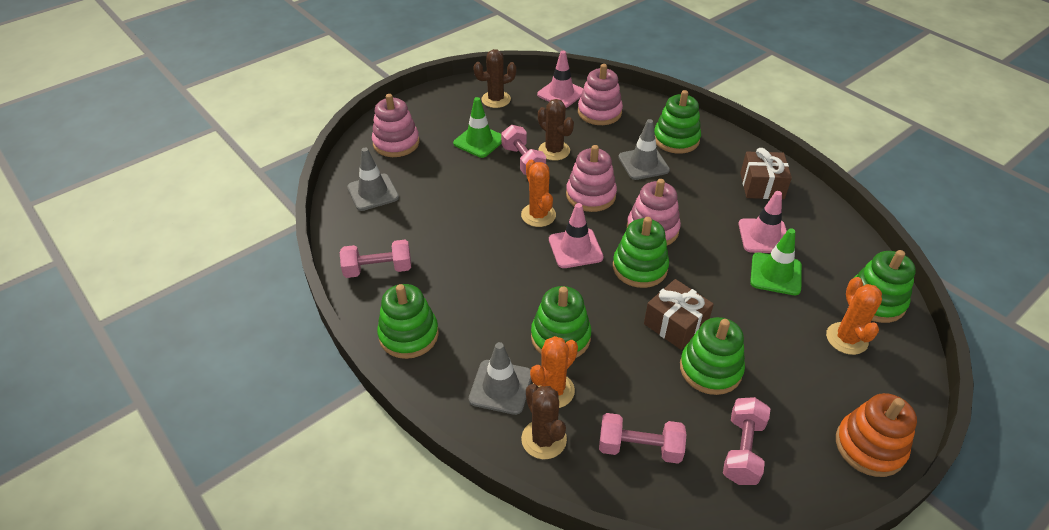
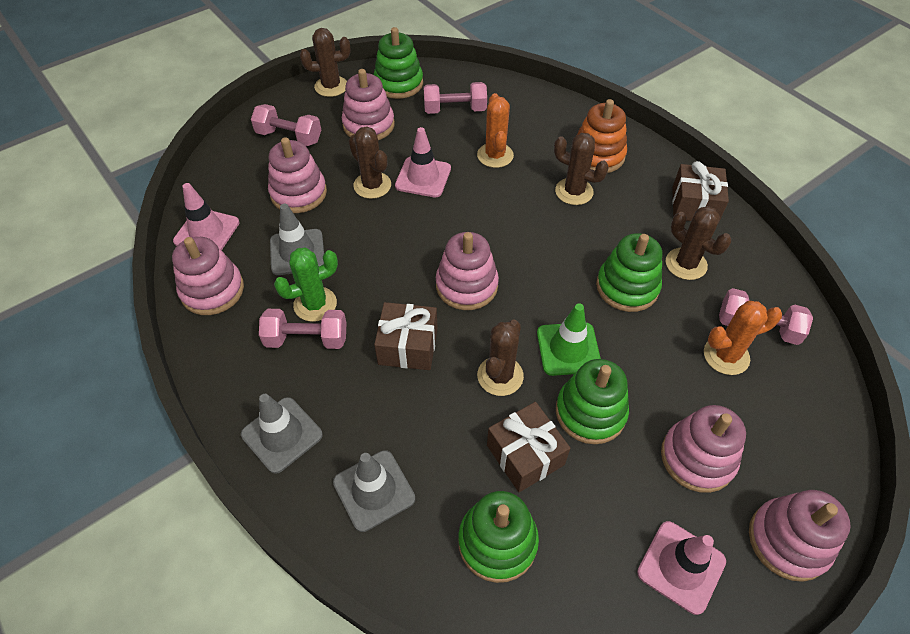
brown cactus: [473,49,516,108] [521,384,567,459] [538,99,574,161] = 3 -> [300,28,350,97] [349,126,391,199] [477,319,524,396] [554,133,609,205] [666,206,731,280] = 5
brown gift: [644,279,714,350] [740,148,792,199] = 2 -> [374,302,438,370] [487,402,570,492] [672,161,729,224] = 3
green cactus: none = 0 -> [274,248,338,322] = 1
green stacking toy: [377,284,439,359] [531,286,591,358] [613,217,669,288] [654,90,701,154] [680,317,745,395] [854,250,916,323] = 6 -> [374,27,423,99] [458,491,539,583] [556,359,629,444] [596,233,662,312] = 4
green traffic cone: [453,97,501,158] [750,228,802,295] = 2 -> [537,304,601,376] = 1
orange cactus: [521,160,556,227] [530,336,578,408] [826,277,882,355] = 3 -> [477,93,514,168] [704,301,782,375] = 2
pink stacking toy: [372,94,419,157] [566,145,617,212] [578,64,623,125] [627,179,681,245] = 4 -> [172,237,244,315] [268,137,327,213] [342,69,395,140] [436,232,499,310] [661,405,746,493] [749,490,850,582] = 6

